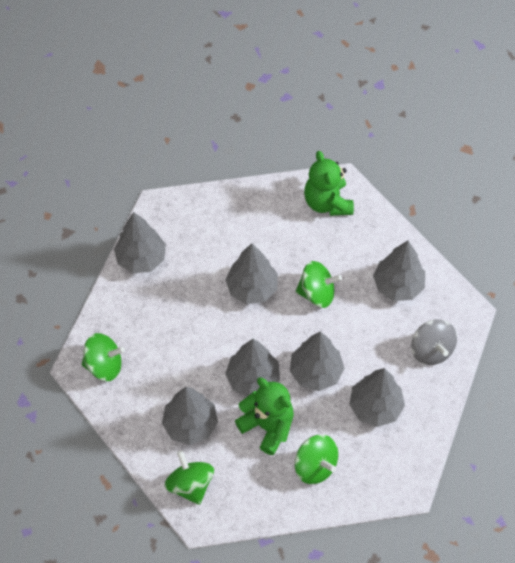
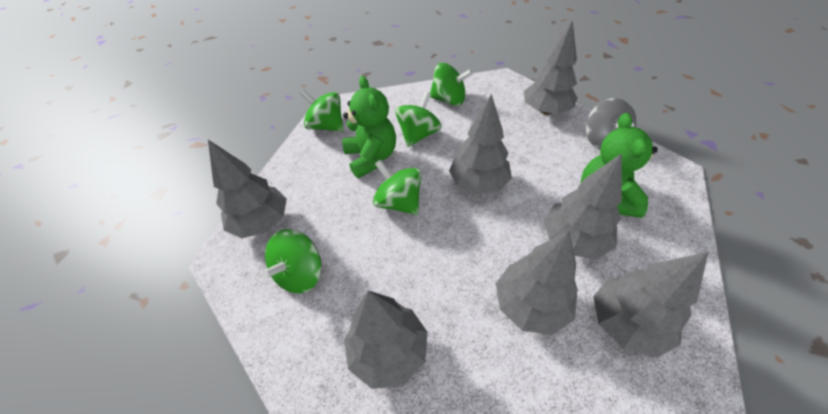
green spinning top: [82,333,125,381] [165,450,214,505] [295,435,338,484] [296,261,342,308] = 4 -> [262,229,322,293] [300,89,344,132] [373,160,421,215] [395,91,442,147] [430,63,473,106] = 5

